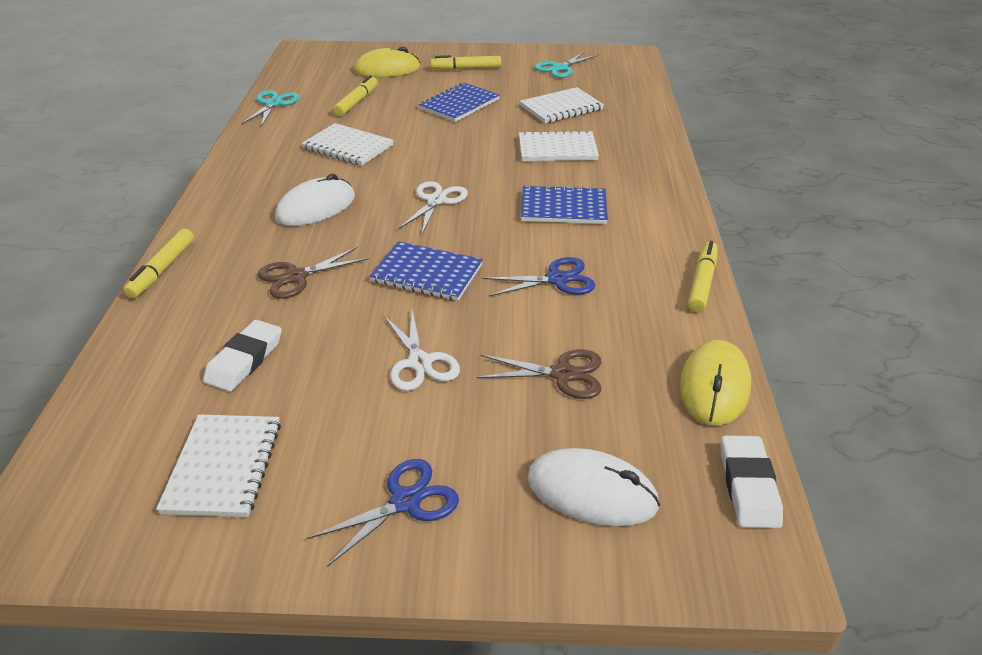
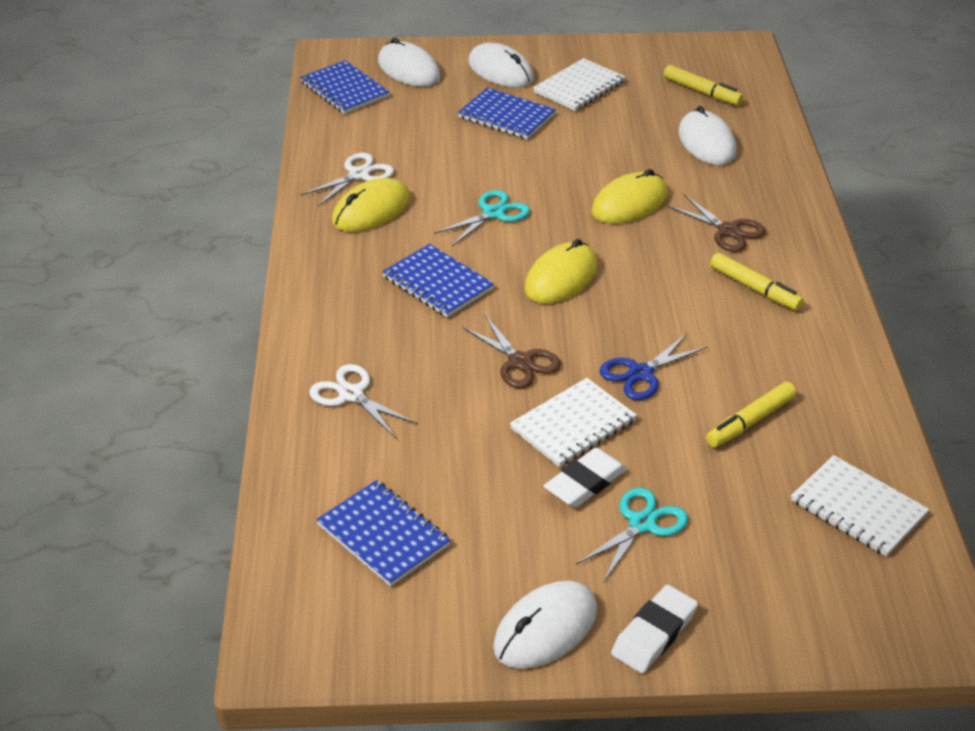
blue notebook: [370,241,483,301] [419,83,500,122] [521,184,608,224] = 3 -> [300,60,390,114] [316,480,451,586] [382,244,494,317] [458,87,556,139] = 4
blue scissors: [307,459,459,567] [482,257,595,297] = 2 -> [600,334,707,400] = 1
white mouse: [275,174,355,226] [527,448,660,526] = 2 -> [378,38,440,87] [468,43,534,88] [493,581,597,669] [678,106,736,165] = 4
white notebook: [156,414,281,517] [302,123,394,166] [519,130,599,161] [520,87,604,123] = 4 -> [510,378,637,467] [533,58,625,111] [791,455,929,557] = 3
yellow marker: [124,229,194,298] [333,75,378,116] [431,55,501,70] [688,241,718,312] = 4 -> [664,65,743,105] [706,382,796,447] [710,253,804,310] = 3
yellow mouse: [354,47,420,77] [680,340,751,426] = 2 -> [332,178,410,232] [525,239,598,304] [591,169,668,224] = 3

